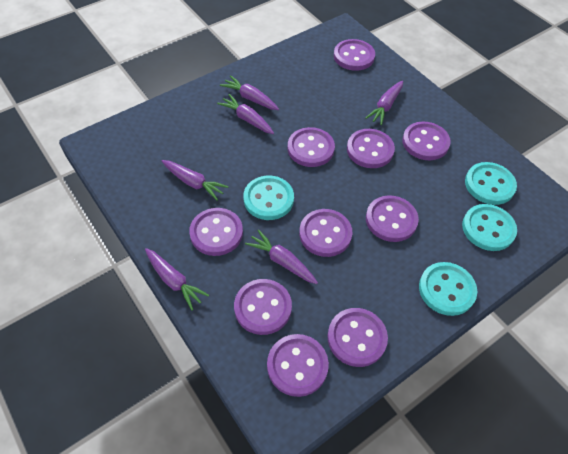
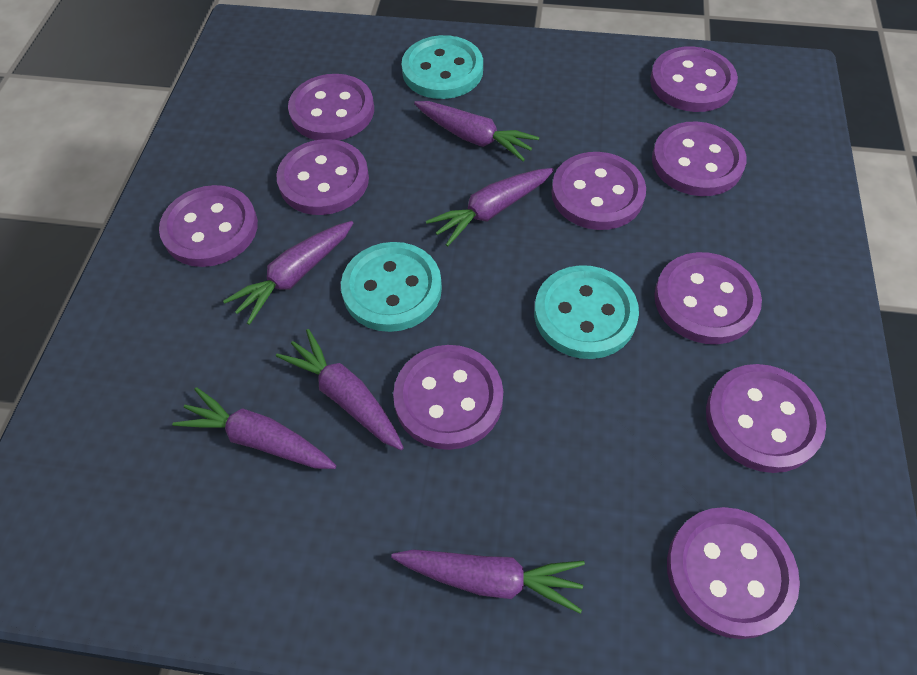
turquoise button: [243,176,294,220] [419,262,477,316] [462,204,517,251] [465,162,517,205] = 4 -> [341,242,442,332] [401,35,483,99] [534,265,639,359] = 3

